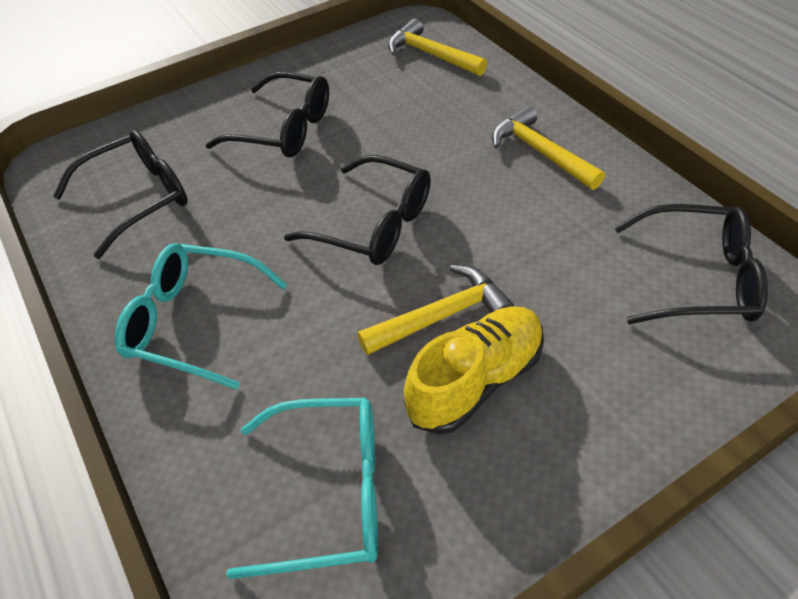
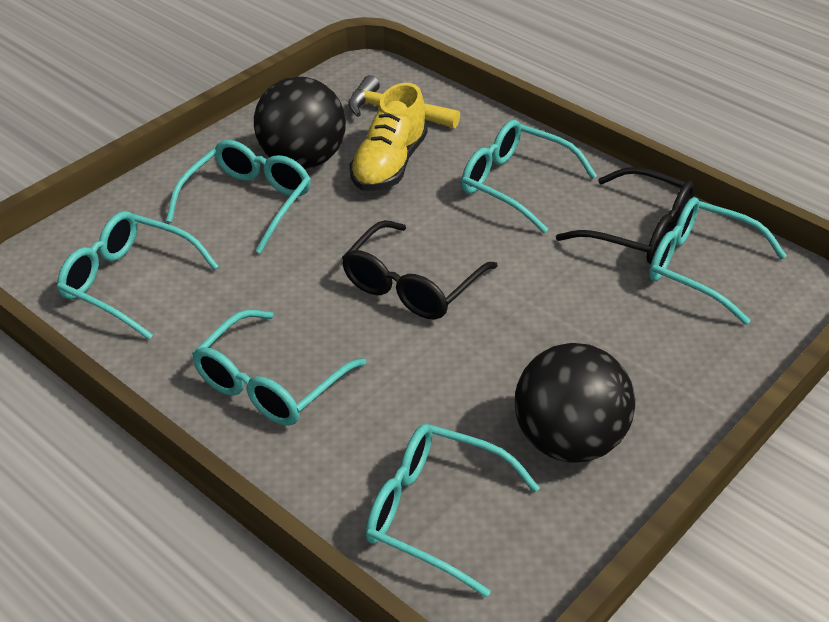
black ball: none = 0 -> [254,76,346,169] [515,343,635,463] = 2
black glasses: [53,130,188,259] [206,72,329,157] [284,155,431,265] [614,204,768,324] = 4 -> [342,220,497,319] [556,167,694,264] = 2
turquoise glasses: [115,243,287,390] [226,398,378,579] = 2 -> [57,211,219,339] [166,140,311,254] [192,309,366,426] [365,424,540,597] [461,120,597,233] [649,197,787,325] = 6
yellow hammer: [357,265,514,355] [388,19,487,76] [492,106,605,190] = 3 -> [348,75,460,128] = 1

